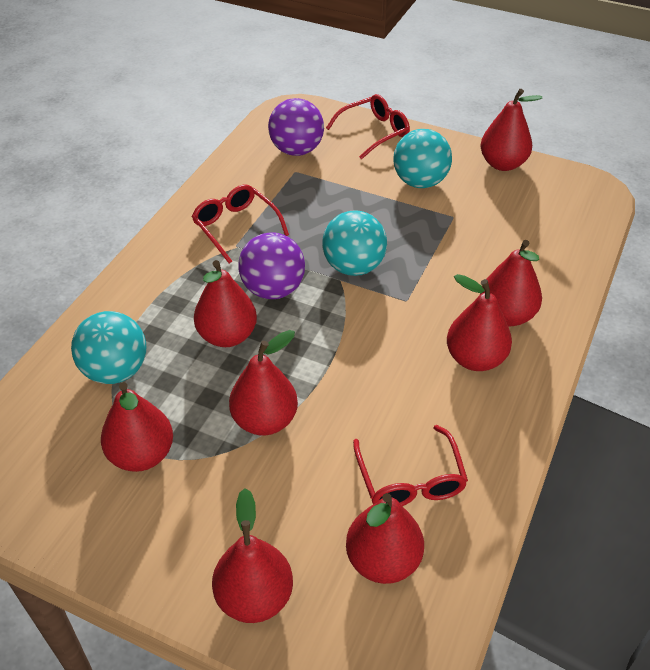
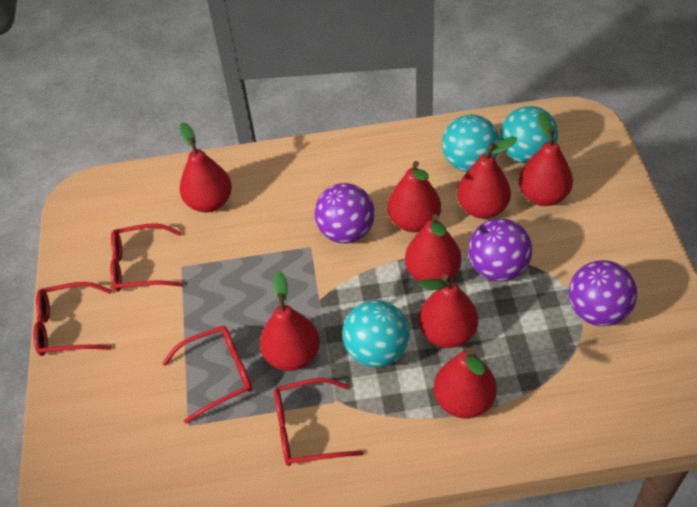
purple ball: [238,232,305,299] [268,98,324,156] = 2 -> [314,183,375,243] [468,218,532,281] [569,260,637,326] = 3
red glasses: [192,185,289,264] [326,94,410,159] [353,425,468,506] = 3 -> [33,282,112,356] [110,223,183,292] [162,326,252,424] [274,378,363,466] = 4

